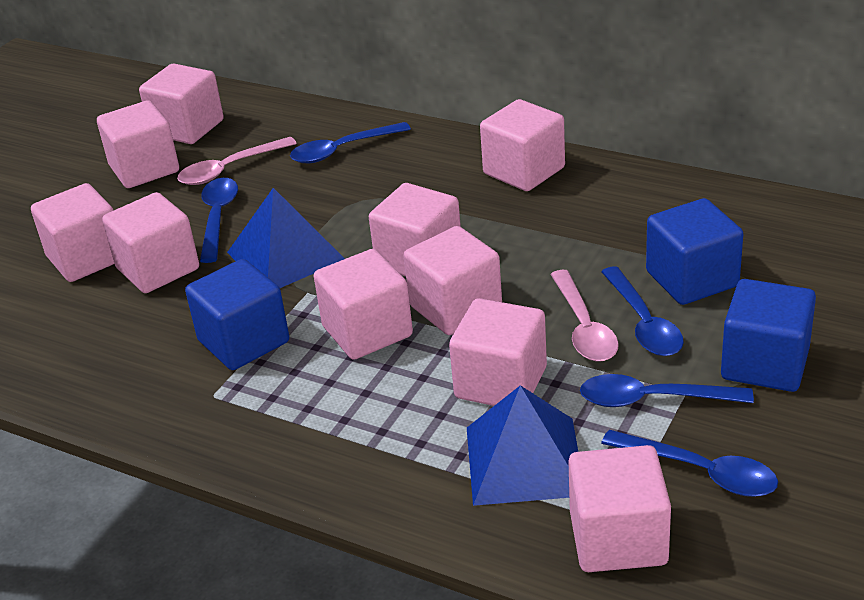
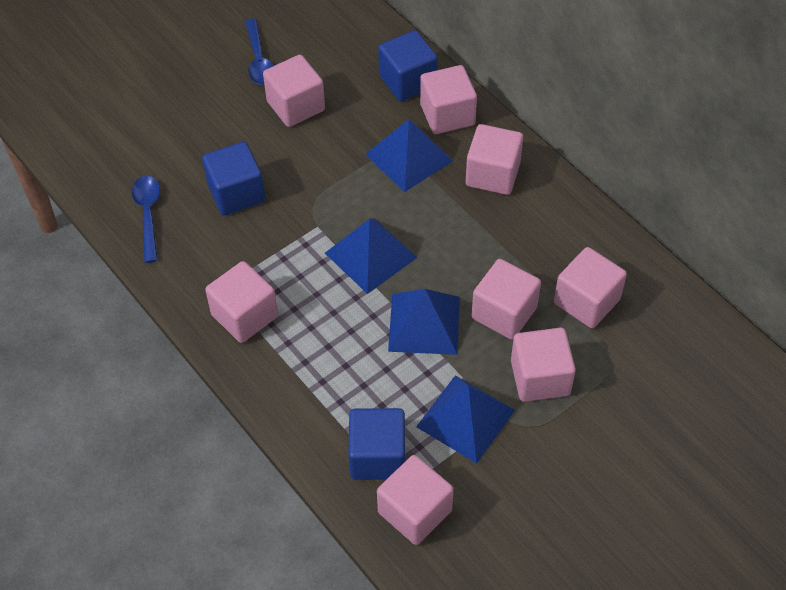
blue pyramid: [227,188,345,288] [467,385,578,506] = 2 -> [325,218,418,294] [365,119,453,192] [388,289,460,355] [416,375,515,463] = 4
blue spoon: [200,178,238,263] [290,122,411,163] [580,374,754,407] [601,266,684,356] [601,430,778,497] = 5 -> [132,176,160,263] [245,18,274,85] = 2
pink cube: [31,183,114,282] [97,100,179,188] [102,192,199,293] [139,63,224,144] [314,249,413,360] [369,183,461,277] [404,226,502,335] [449,298,547,406] [480,99,565,191] [568,445,671,572] = 10 -> [205,261,278,343] [263,55,325,127] [377,455,454,545] [420,65,477,134] [466,124,523,195] [471,259,541,340] [511,328,576,402] [554,247,627,328] = 8
pink spoon: [177,137,297,185] [550,270,619,362] = 2 -> none = 0

